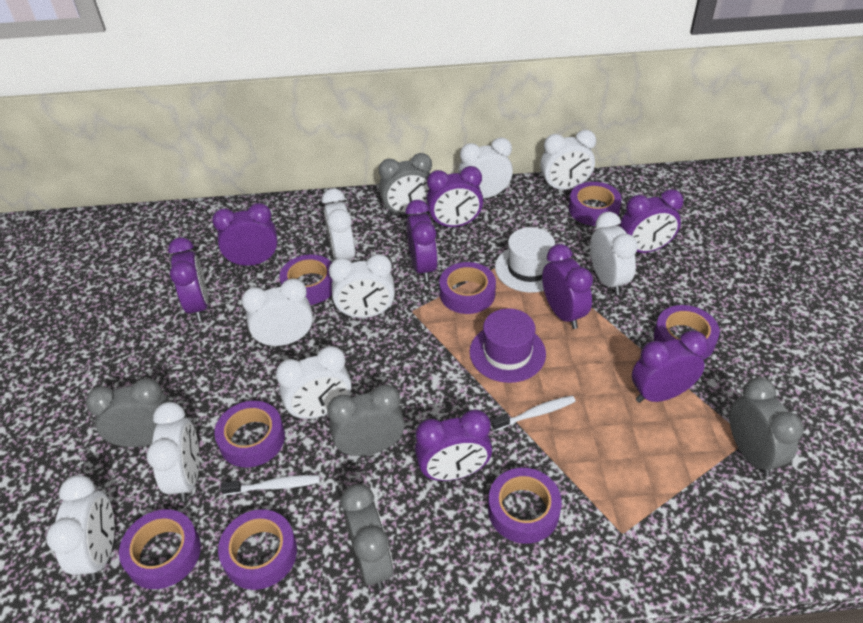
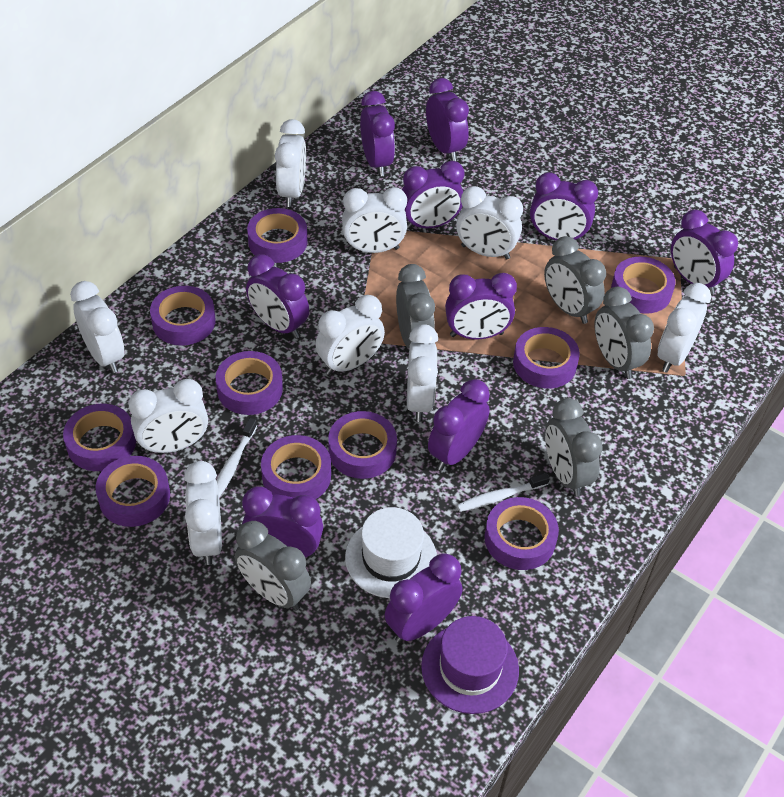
purple clock: [168,237,208,321] [212,203,278,267] [405,200,438,282] [415,410,492,481] [426,166,483,228] [542,244,593,329] [620,189,684,253] [632,330,708,403] = 8 -> [242,487,323,558] [246,254,309,339] [360,91,395,176] [385,553,463,643] [402,160,464,229] [426,78,469,161] [428,379,490,471] [445,273,517,340] [530,172,598,243] [671,210,738,295] = 10
purple tape: [119,509,201,589] [214,401,285,467] [218,509,297,590] [279,254,332,305] [439,262,496,314] [488,468,562,544] [569,182,622,226] [654,305,720,359] = 8 -> [63,404,136,471] [96,456,170,527] [150,286,215,346] [216,351,283,415] [247,208,307,263] [261,435,331,499] [328,411,397,479] [484,497,559,570] [513,327,580,388] [611,257,676,314] = 10

